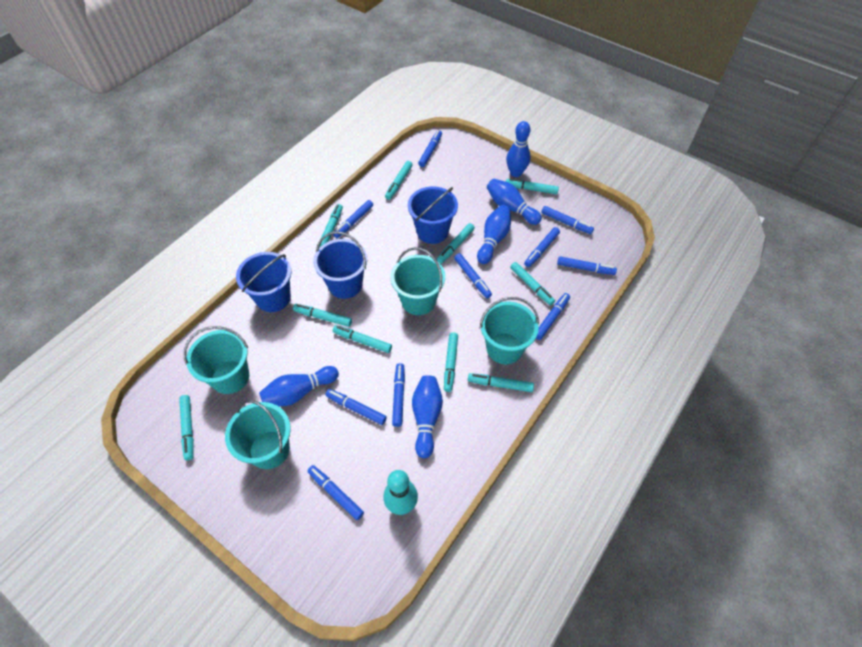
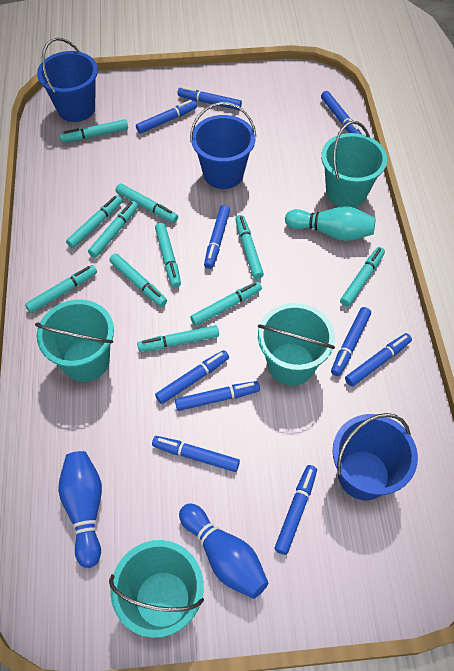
blue bowling pin: [259,366,339,406] [412,375,443,458] [477,205,511,264] [487,179,542,225] [506,121,530,177] = 5 -> [58,451,102,568] [179,503,268,599] = 2
turquoise marker: [179,395,194,460] [293,304,352,327] [319,204,343,247] [333,325,392,353] [385,161,413,200] [437,223,475,264] [444,332,458,392] [468,373,534,392] [506,178,559,194] [510,262,555,305] = 10 -> [25,265,97,313] [60,119,128,142] [66,195,122,248] [88,201,138,258] [109,253,167,307] [116,183,178,223] [137,325,219,352] [155,223,181,288] [190,282,262,326] [235,215,264,279] [340,247,385,307] = 11

